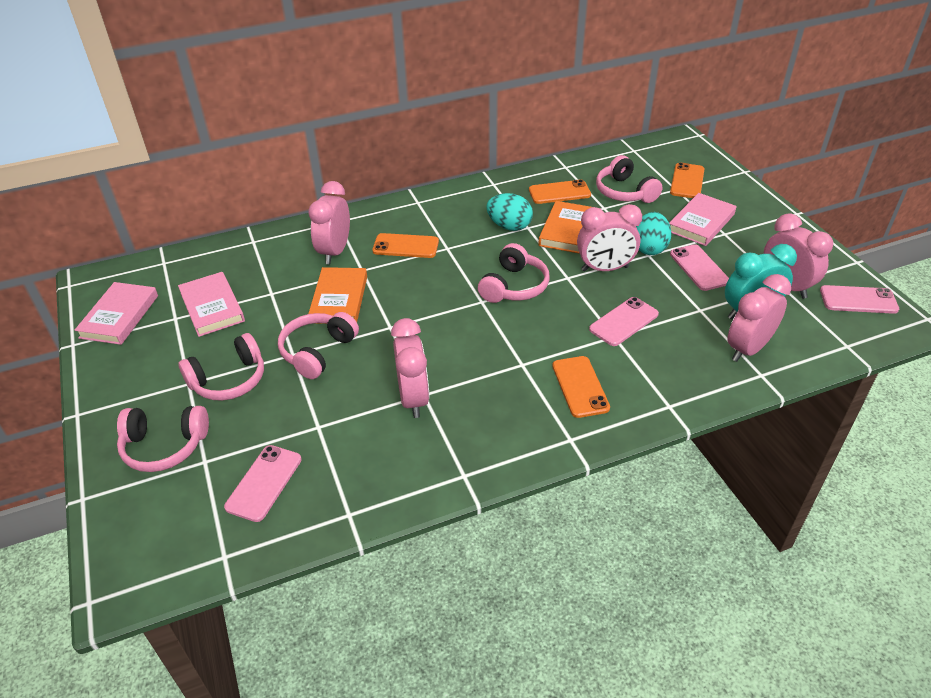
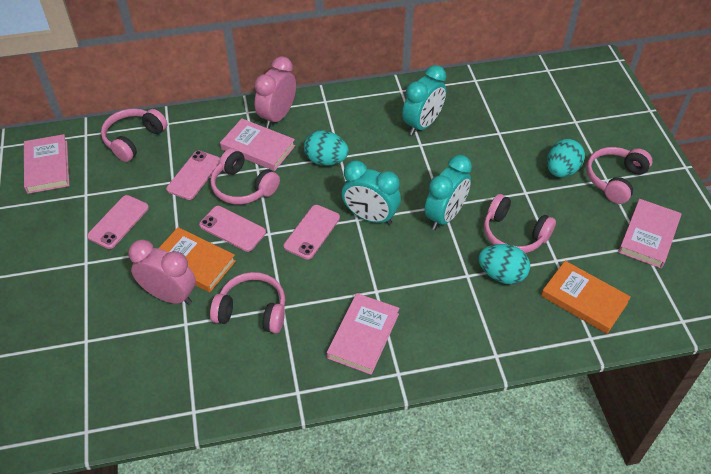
orange phone: [372,233,439,258] [529,179,591,204] [552,356,610,418] [670,163,704,198] = 4 -> none = 0
pink book: [74,282,158,345] [178,272,245,337] [669,193,736,246] = 3 -> [24,134,69,194] [220,118,295,171] [327,293,400,375] [618,199,682,268] = 4
pink clock: [308,181,350,264] [391,318,429,418] [577,204,642,272] [727,274,791,362] [763,213,833,299] = 5 -> [128,239,196,305] [254,56,296,129] = 2
turquoise clock: [725,244,797,320] = 1 -> [342,160,401,225] [402,65,446,136] [424,155,472,230] = 3
turquoise egg: [486,193,533,231] [636,212,672,255] = 2 -> [304,131,349,166] [478,244,530,284] [547,139,585,177] = 3

